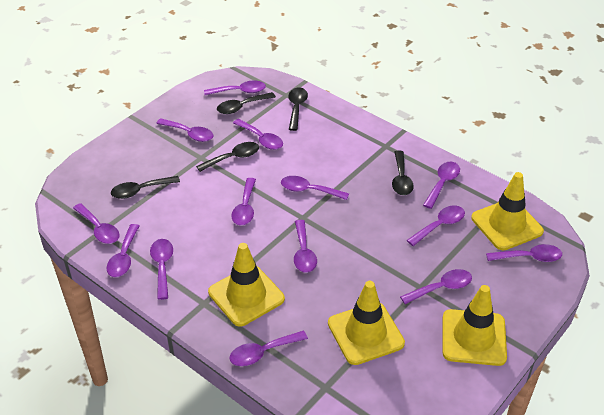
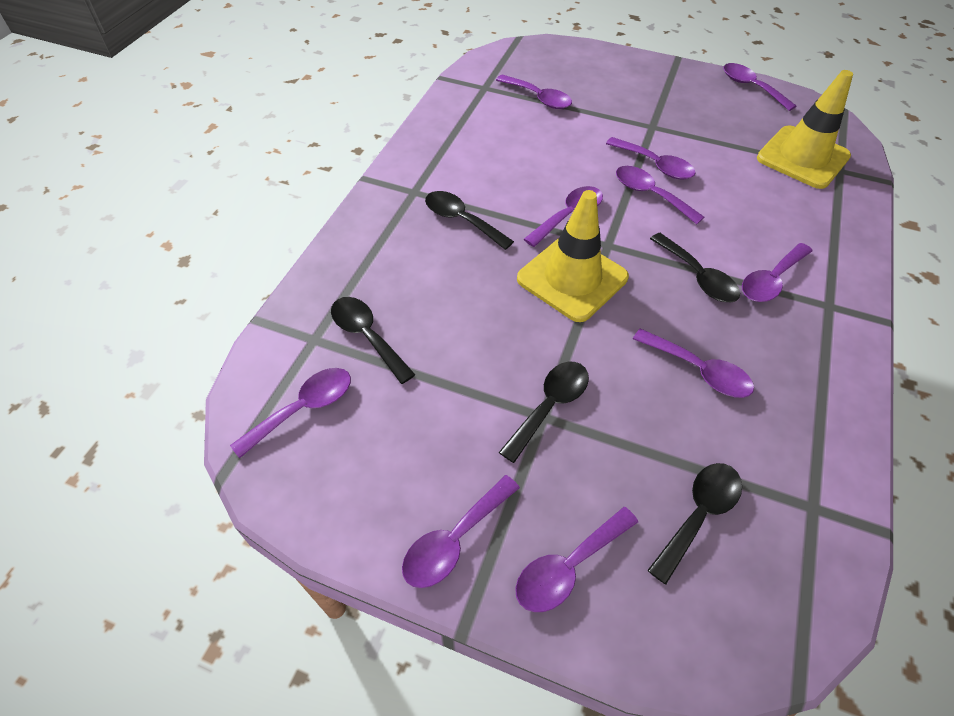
purple spoon: [73,203,120,244] [107,224,139,277] [150,239,173,300] [156,118,213,142] [204,81,266,95] [229,331,308,366] [231,178,256,225] [233,119,283,150] [281,176,349,200] [294,220,317,273] [400,269,472,304] [407,205,465,246] [423,162,460,209] [486,244,562,262] = 14 -> [230,368,351,458] [402,475,520,588] [496,75,572,109] [515,507,638,612] [524,186,603,247] [606,137,695,180] [616,166,704,224] [633,328,754,398] [723,63,796,111] [742,243,812,302] = 10
yellow traffic cone: [208,243,285,327] [328,281,405,365] [443,285,507,366] [471,172,544,250] = 4 -> [517,190,629,322] [757,70,853,189] = 2

